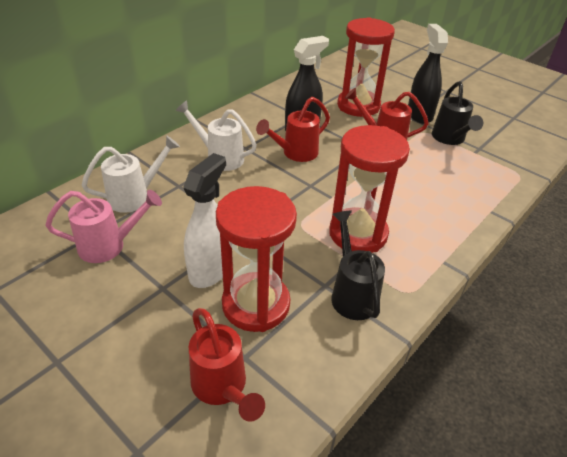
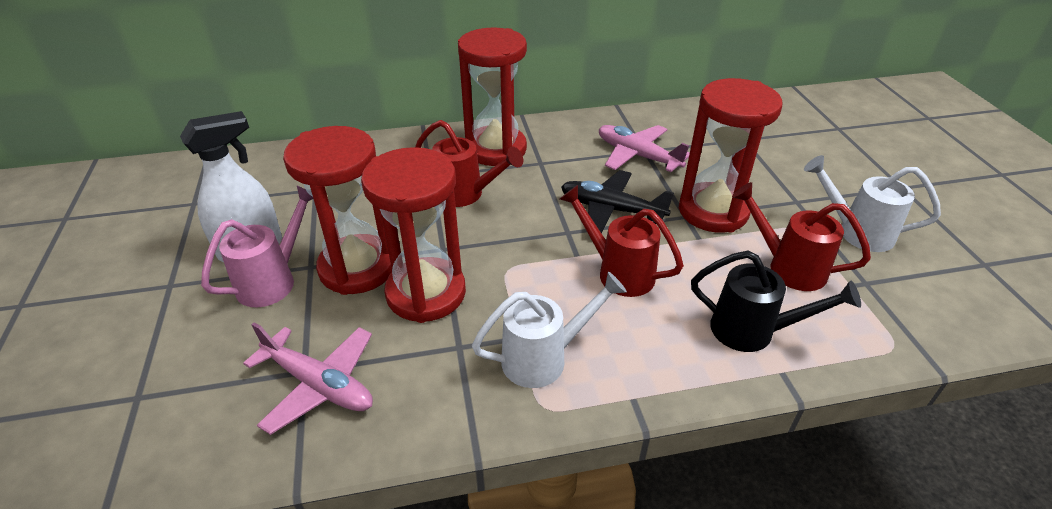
black plane: none = 0 -> [561,170,674,233] = 1
black spray bottle: [285,36,329,131] [408,24,448,124] = 2 -> none = 0
black watering can: [331,211,385,320] [432,81,483,145] = 2 -> [691,250,861,352] = 1
pink plane: none = 0 -> [243,323,373,435] [599,125,690,172] = 2
red hourglass: [216,186,297,332] [329,125,410,253] [337,17,395,117] = 3 -> [283,126,392,295] [361,147,466,323] [458,27,527,166] [679,78,782,233] = 4

